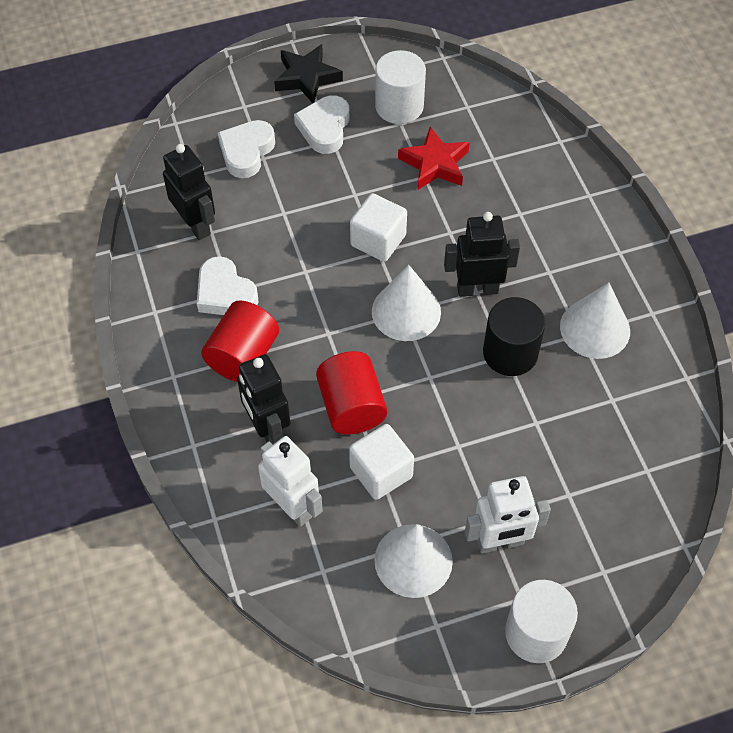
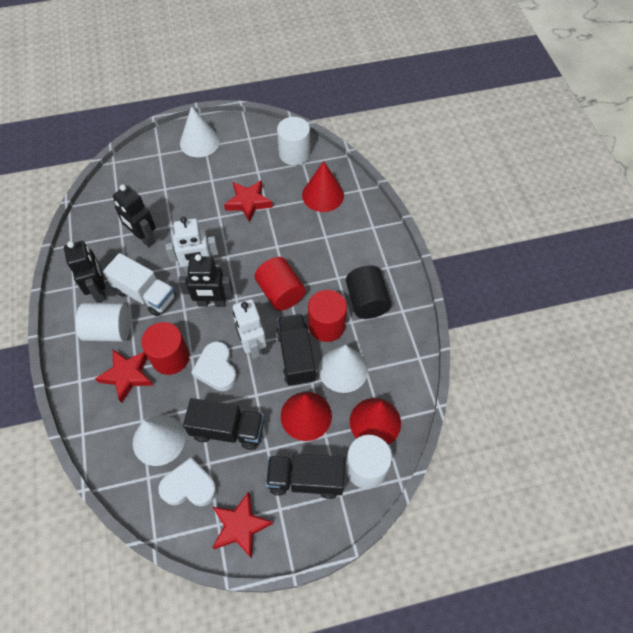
black star: [274,44,343,103] = 1 -> none = 0
black truck: none = 0 -> [183,398,264,450] [266,454,345,499] [276,314,317,386] = 3
red cone: none = 0 -> [281,392,332,441] [302,161,344,212] [350,398,401,445] = 3
red cylinder: [201,300,279,382] [316,351,387,434] = 2 -> [141,322,190,375] [255,257,306,311] [308,290,347,342] = 3
red star: [398,127,470,190] = 1 -> [95,350,154,403] [212,491,273,559] [224,180,273,223] = 3
white cube: [349,424,414,500] [350,193,407,262] = 2 -> none = 0
white cylinder: [375,50,426,124] [505,580,578,663] = 2 -> [76,303,130,342] [277,117,310,165] [346,435,392,489] = 3
white heart: [197,256,258,315] [218,120,275,178] [294,96,349,154] = 3 -> [159,457,217,506] [191,341,237,391] = 2
white truck: none = 0 -> [103,253,176,317] = 1

